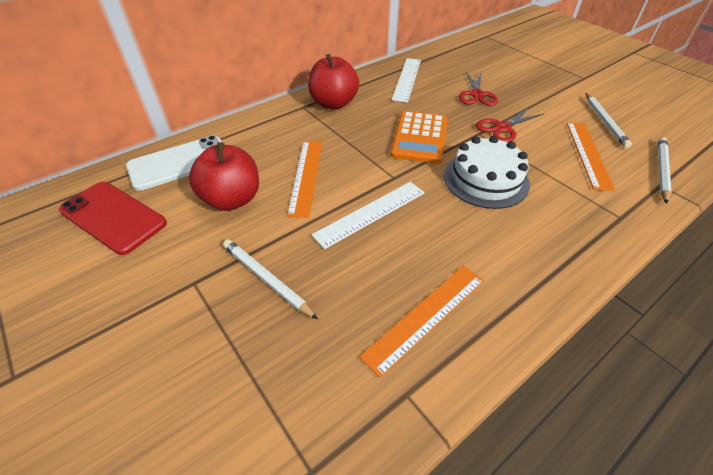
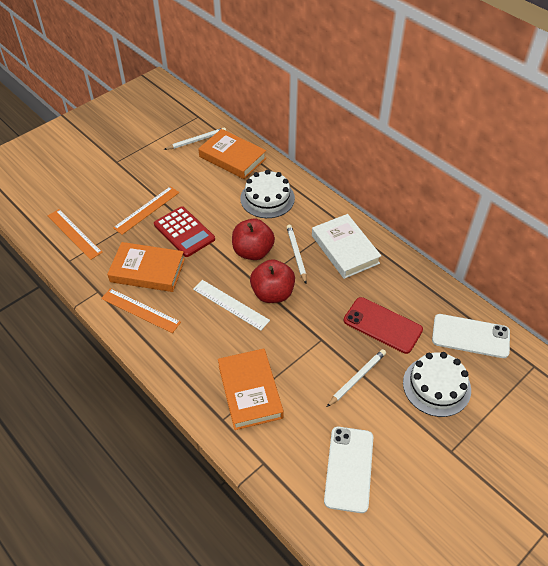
orange book: none = 0 -> [107,242,185,292] [198,129,266,179] [218,349,284,430] = 3
orange calculator: [391,111,447,164] = 1 -> none = 0
red calculator: none = 0 -> [154,206,215,257] = 1
red scissors: [459,71,498,106] [476,108,544,143] = 2 -> none = 0
white book: none = 0 -> [312,214,381,279] = 1
white cake: [444,136,530,209] = 1 -> [240,170,295,218] [403,352,471,417] = 2
white phone: [126,135,222,191] = 1 -> [324,427,373,513] [432,314,510,358] = 2
white ruler: [311,182,425,249] [392,58,421,103] = 2 -> [193,280,270,331] = 1

